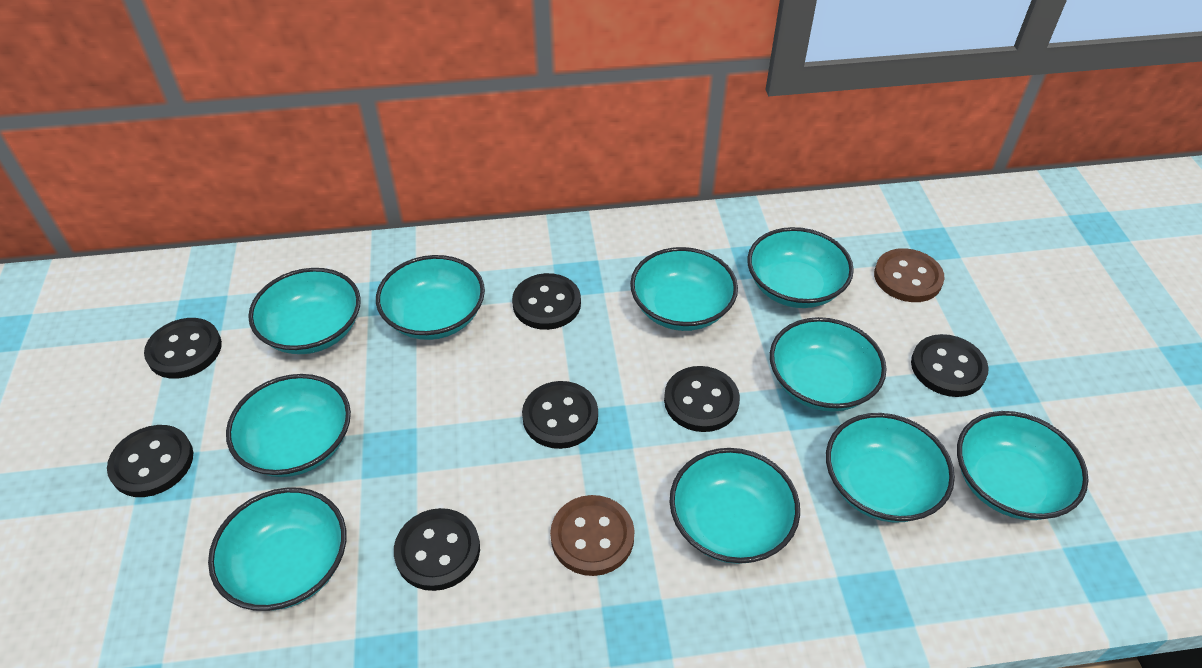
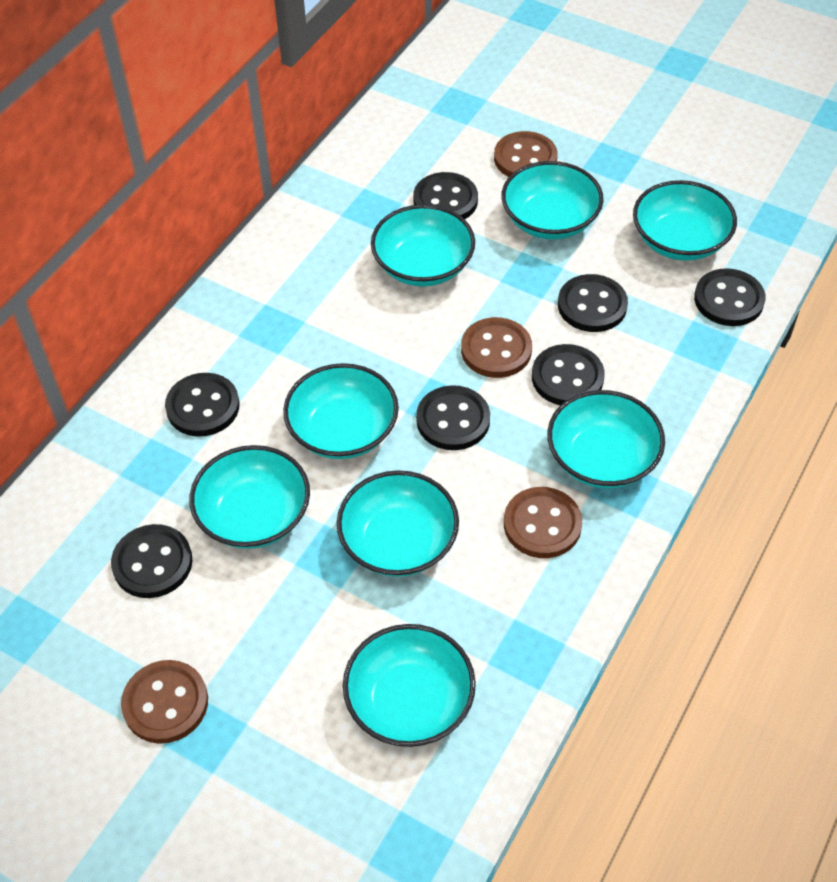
brown button: [550,495,635,576] [874,248,945,302] = 2 -> [121,660,208,744] [461,317,532,378] [494,131,558,177] [504,487,582,558] = 4
turquoise bowl: [208,487,346,611] [226,374,351,477] [248,268,361,354] [376,255,485,340] [630,247,738,331] [670,448,800,564] [747,227,854,308] [770,317,887,412] [826,413,955,523] [957,411,1089,520] = 10 -> [189,445,310,549] [283,363,399,459] [337,470,459,577] [343,624,476,747] [371,205,475,287] [502,161,604,240] [547,390,665,489] [633,180,737,261] = 8

